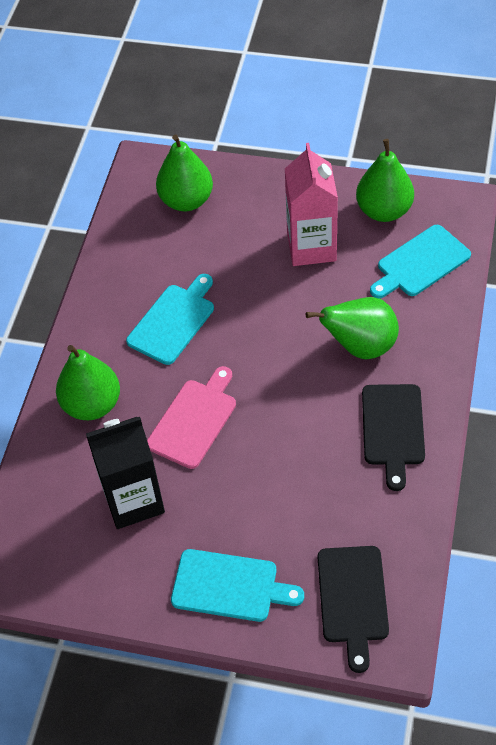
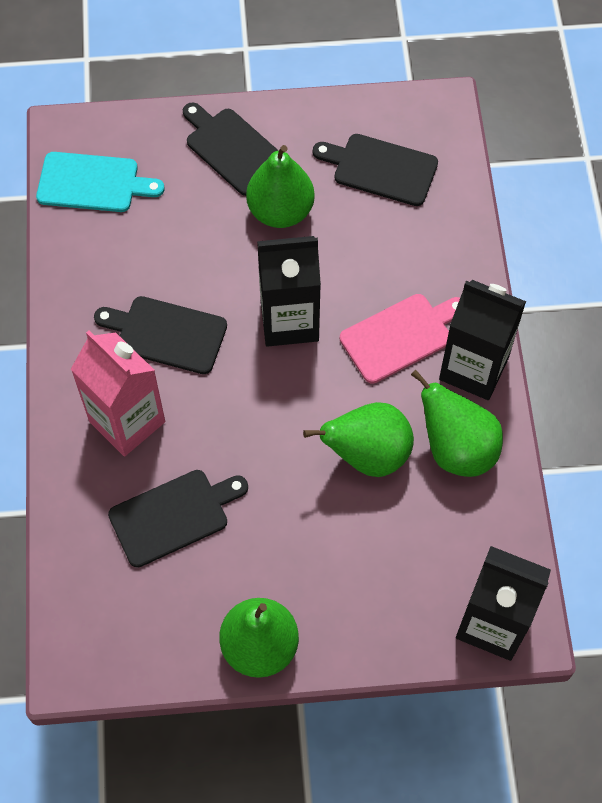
black carton: [86,417,165,529] = 1 -> [257,236,321,347] [439,280,526,400] [456,546,551,661] = 3
black cutting board: [318,546,389,673] [362,384,425,491] = 2 -> [94,296,227,374] [108,470,248,568] [183,102,279,196] [313,134,438,206] = 4
turquoise cutting board: [126,274,214,365] [171,549,304,622] [370,225,471,298] = 3 -> [36,152,165,212] = 1

